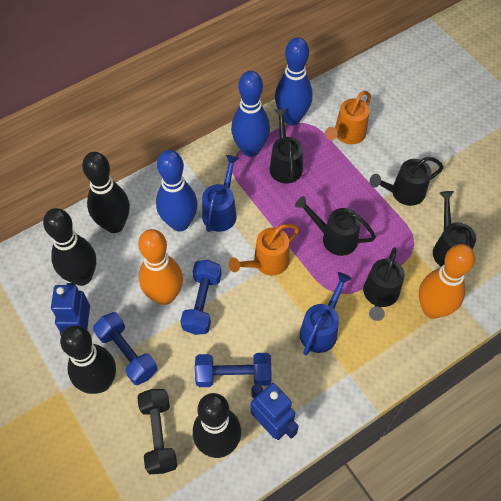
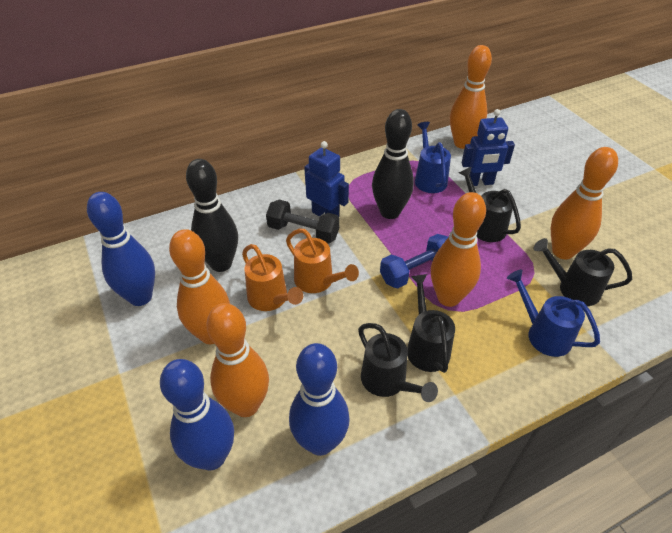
black bowling pin: [43,208,96,286] [60,325,116,394] [82,152,130,233] [193,393,241,458] = 4 -> [186,159,238,272] [372,109,414,219] = 2
black watering can: [270,109,303,183] [295,196,376,256] [363,247,405,321] [369,157,443,206] [433,191,476,267] = 5 -> [358,323,438,402] [407,274,455,373] [459,167,521,242] [534,238,632,306] = 4
blue dumbbell: [93,312,157,385] [180,260,222,335] [195,353,272,387] = 3 -> [380,234,448,288] = 1
orange bowling pin: [138,229,183,305] [419,244,475,319] = 2 -> [169,229,230,344] [206,303,269,417] [431,192,486,307] [450,45,492,149] [551,147,618,260] = 5

